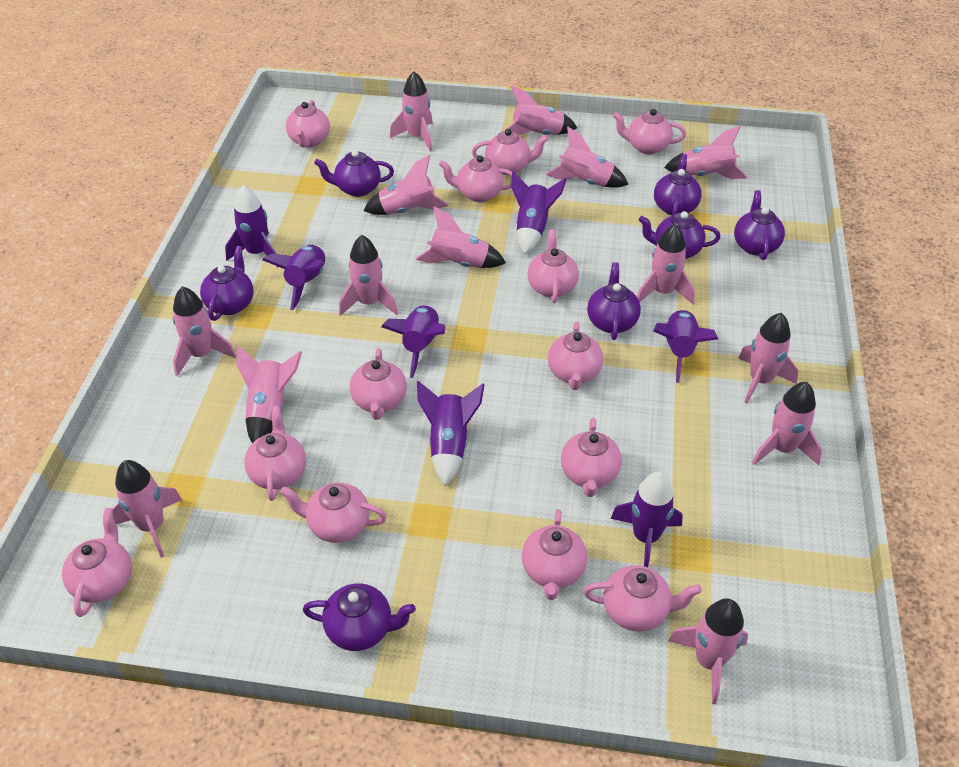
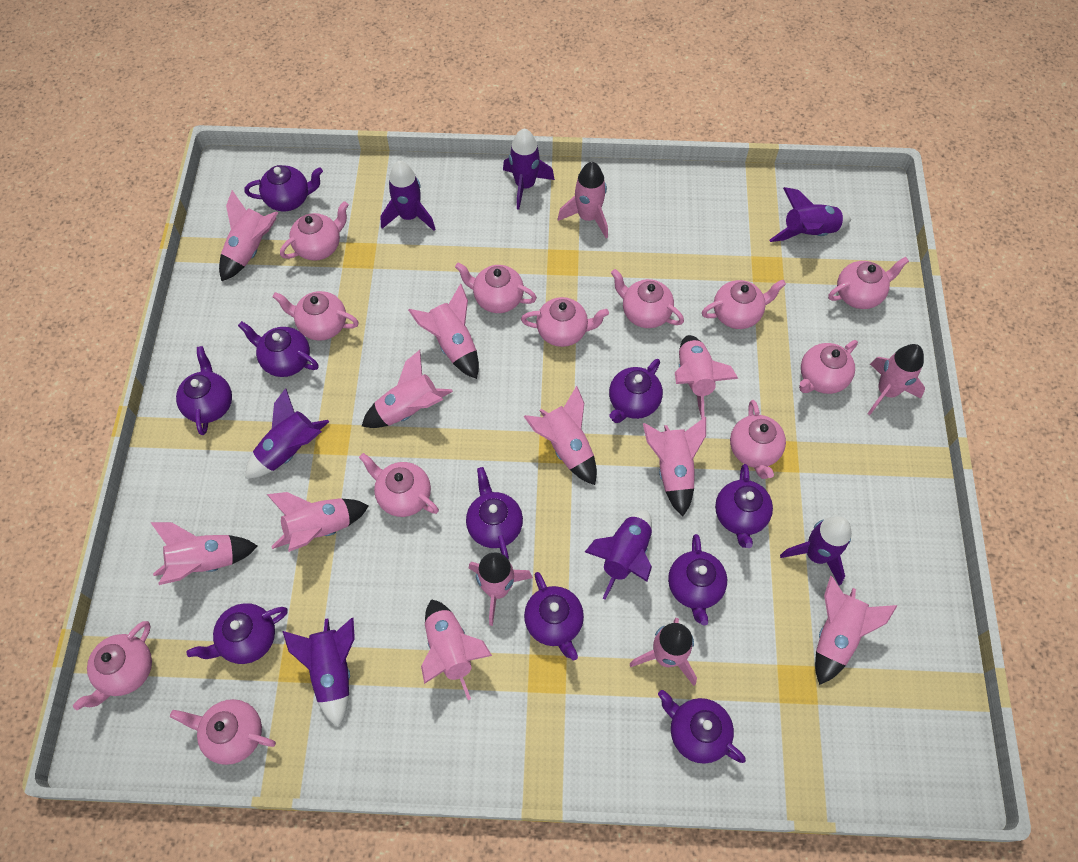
pink teapot: [62,508,132,617] [245,406,306,501] [280,483,387,543] [286,100,330,147] [350,349,407,420] [439,155,512,202] [472,129,548,175] [522,509,587,600] [527,229,579,303] [548,322,603,390] [561,418,622,497] [584,565,702,631] [613,109,686,154] = 13 -> [73,621,152,710] [170,699,276,765] [272,291,359,341] [280,201,349,261] [359,453,439,517] [455,262,537,313] [521,297,609,347] [611,269,684,328] [702,280,786,329] [730,400,786,479] [799,340,858,394] [828,257,909,309] = 12
purple teapot: [200,246,253,321] [303,584,416,651] [314,150,394,197] [587,262,641,340] [639,211,720,259] [654,154,702,215] [734,190,785,260] = 7 -> [176,346,232,435] [187,603,288,664] [238,321,319,377] [245,165,323,212] [466,467,523,559] [524,572,584,660] [609,359,663,423] [658,690,746,764] [668,534,727,626] [715,464,773,548] = 10

